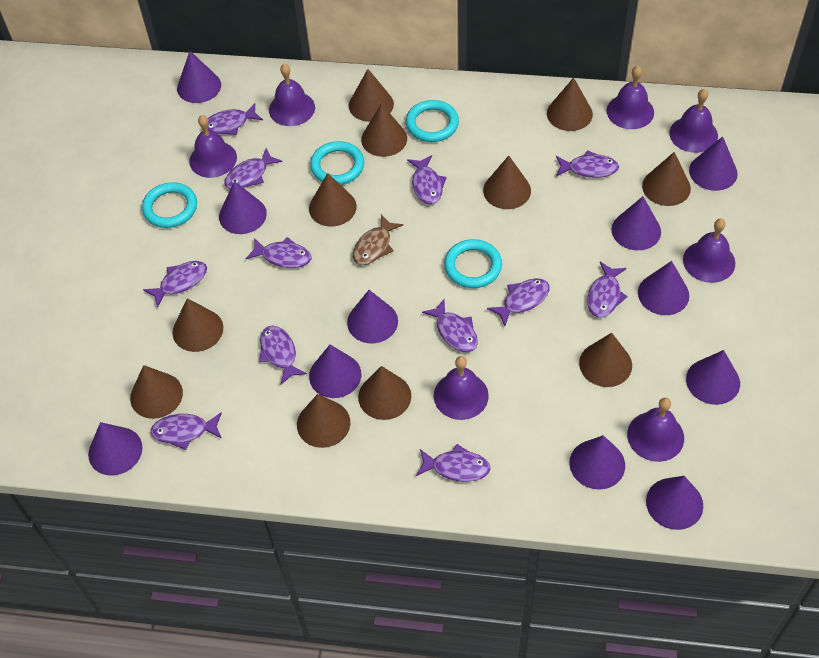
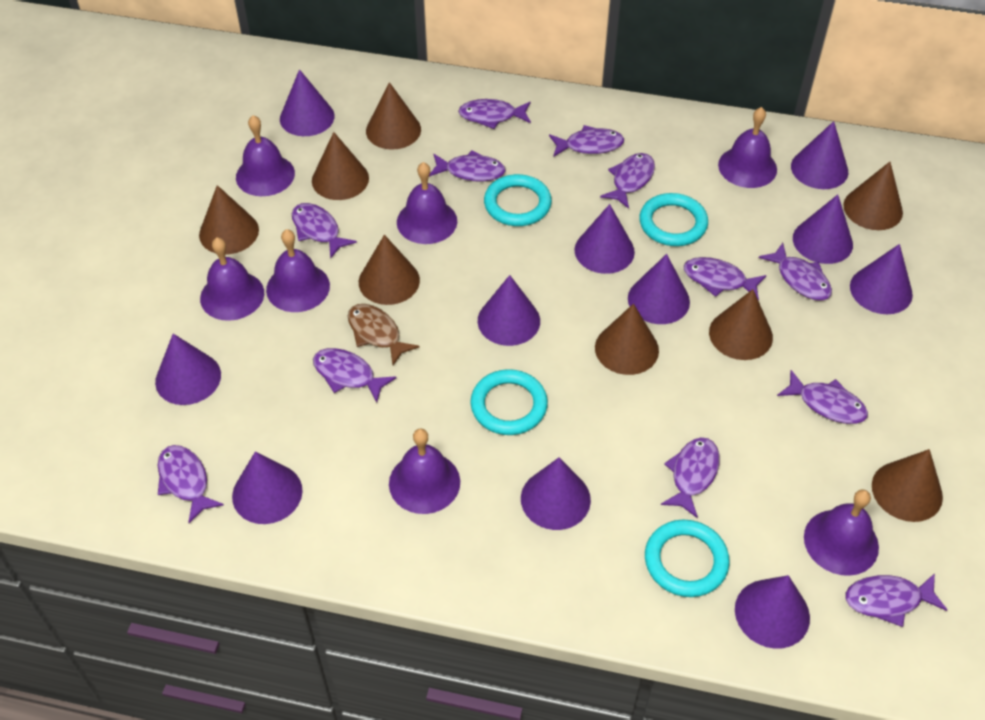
brown cone: [130,365,183,419] [173,298,223,352] [297,394,350,448] [309,173,357,226] [349,69,394,122] [358,366,411,420] [361,103,407,157] [483,156,531,209] [547,77,593,131] [579,333,632,387] [642,152,691,206] = 11 -> [199,185,259,254] [312,132,369,200] [359,235,420,305] [366,82,421,150] [595,304,659,375] [709,289,773,360] [843,162,903,230] [872,449,943,522] = 8

